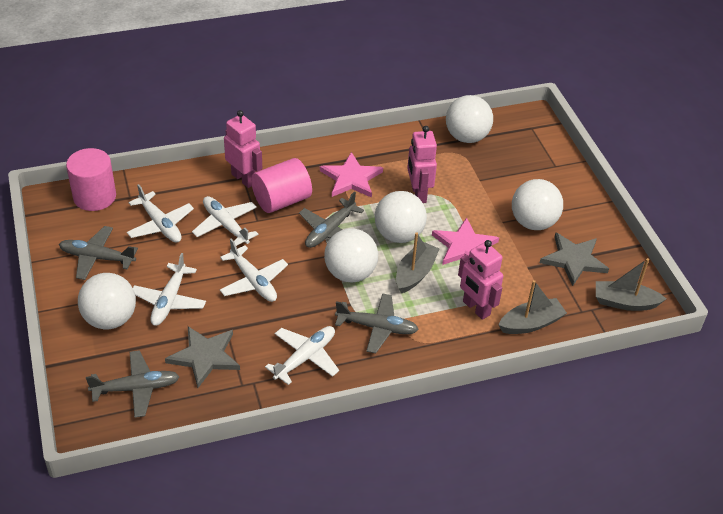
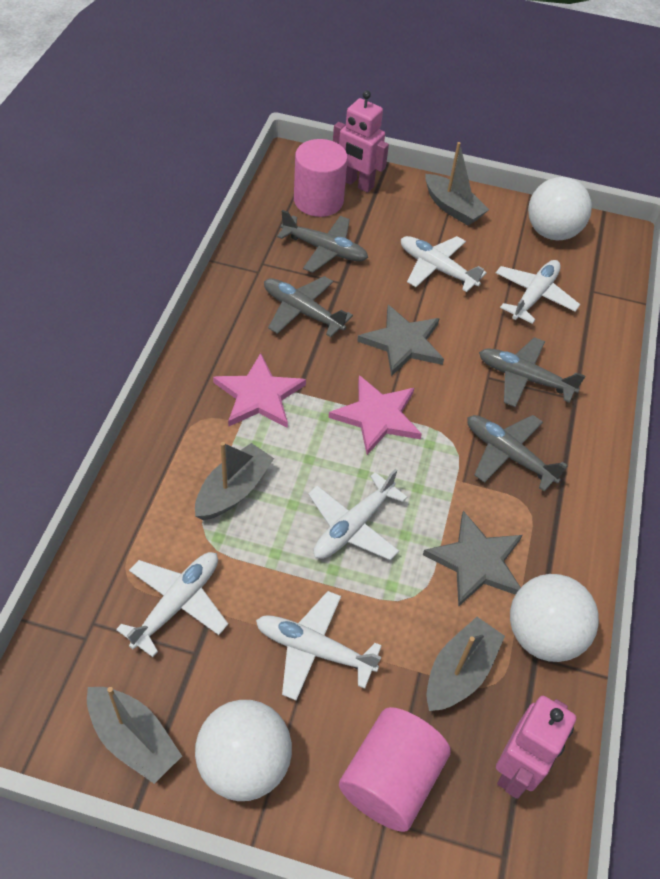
grey boat: [396,232,439,293] [499,280,567,334] [596,258,666,311] = 3 -> [87,687,182,784] [195,442,274,520] [425,142,489,226] [426,617,505,711] = 4
pink robot: [224,110,262,188] [407,126,437,203] [458,240,503,320] = 3 -> [333,90,389,193] [496,696,576,799] = 2
white ball: [78,273,136,329] [324,228,378,282] [375,191,427,243] [446,95,493,143] [512,179,563,230] = 5 -> [195,700,292,801] [510,574,599,662] [528,177,592,240] = 3

